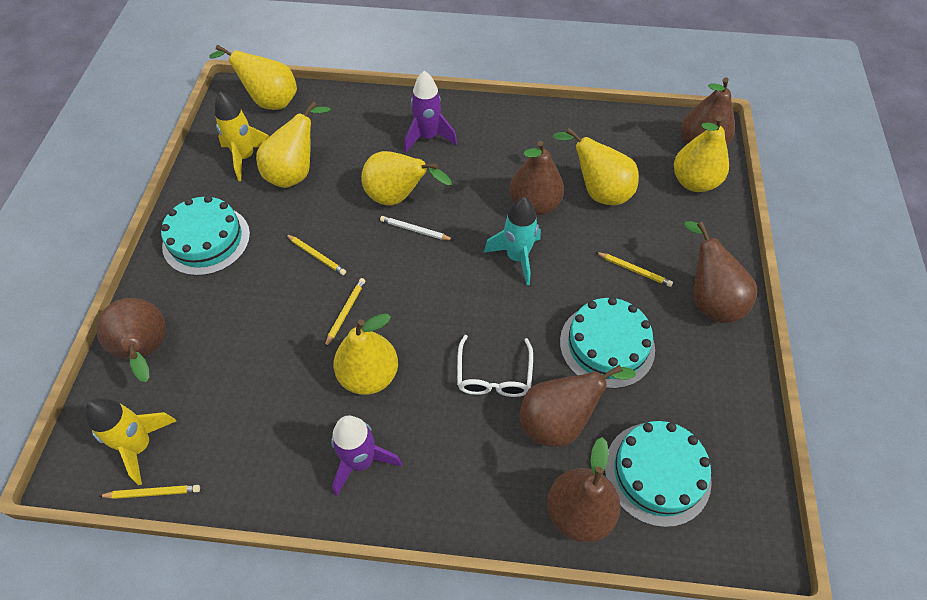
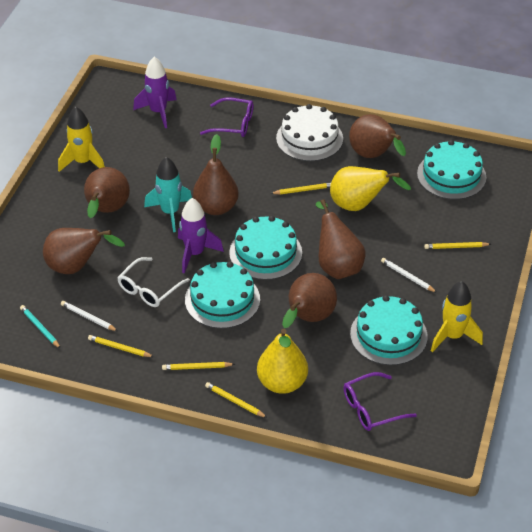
purple glasses: none = 0 -> [200,98,253,137] [343,372,417,431] = 2
turquoise cake: [161,196,250,276] [560,297,655,389] [605,421,712,527] = 3 -> [185,262,260,329] [229,216,302,280] [350,295,428,365] [417,140,486,199] = 4
turquoise pencil: none = 0 -> [20,305,61,349] = 1
white cake: none = 0 -> [276,104,343,161] = 1
white pencil: [380,216,453,240] = 1 -> [61,301,118,331] [381,258,437,293] = 2
yellow pear: [209,45,297,110] [256,101,331,188] [333,314,398,395] [361,151,452,206] [553,128,639,205] [674,116,729,192] = 6 -> [257,329,308,394] [330,166,411,211] = 2
yellow pencil: [99,485,200,499] [286,234,346,275] [325,278,365,347] [596,252,673,287] = 4 -> [88,335,154,357] [162,362,235,370] [205,382,267,418] [270,183,331,195] [424,242,491,249] = 5

